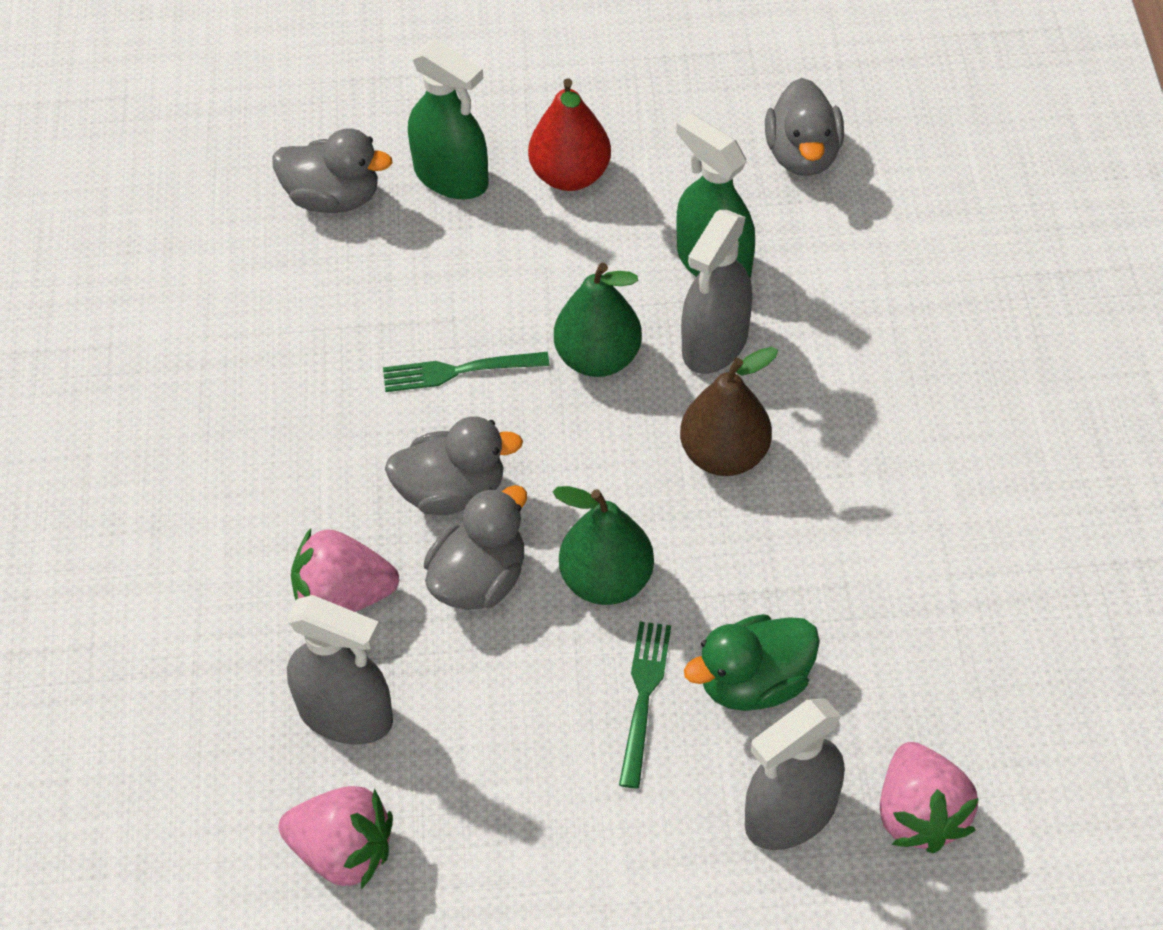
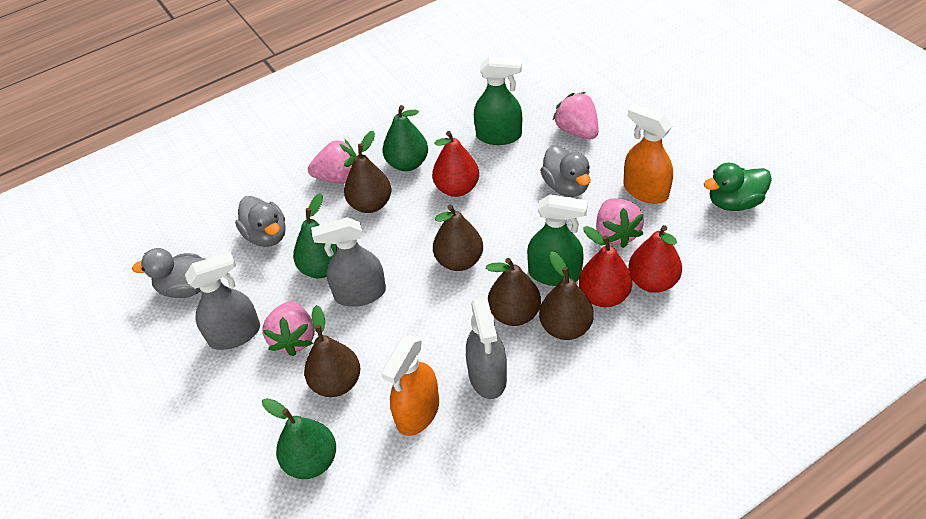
brown pear: [680,347,778,476] = 1 -> [304,305,360,397] [344,131,391,213] [433,205,483,271] [486,258,541,326] [539,251,594,340] = 5
green fork: [383,352,550,392] [619,622,671,789] = 2 -> none = 0
green pear: [553,486,654,605] [554,263,642,377] = 2 -> [262,398,336,479] [293,193,337,278] [383,105,428,171] = 3
grey duck: [272,128,392,213] [385,417,523,515] [424,485,527,610] [765,78,844,176] = 4 -> [132,248,205,298] [235,196,286,247] [540,145,591,197] = 3
orange spray bottle: none = 0 -> [381,335,439,436] [623,104,673,204] = 2
pink strawberry: [279,786,393,889] [291,528,399,612] [880,742,979,853] = 3 -> [262,301,315,356] [308,139,357,184] [553,92,599,139] [596,198,644,248] = 4
red pear: [528,78,611,191] = 1 -> [432,131,479,197] [579,226,632,307] [628,225,682,293] = 3

